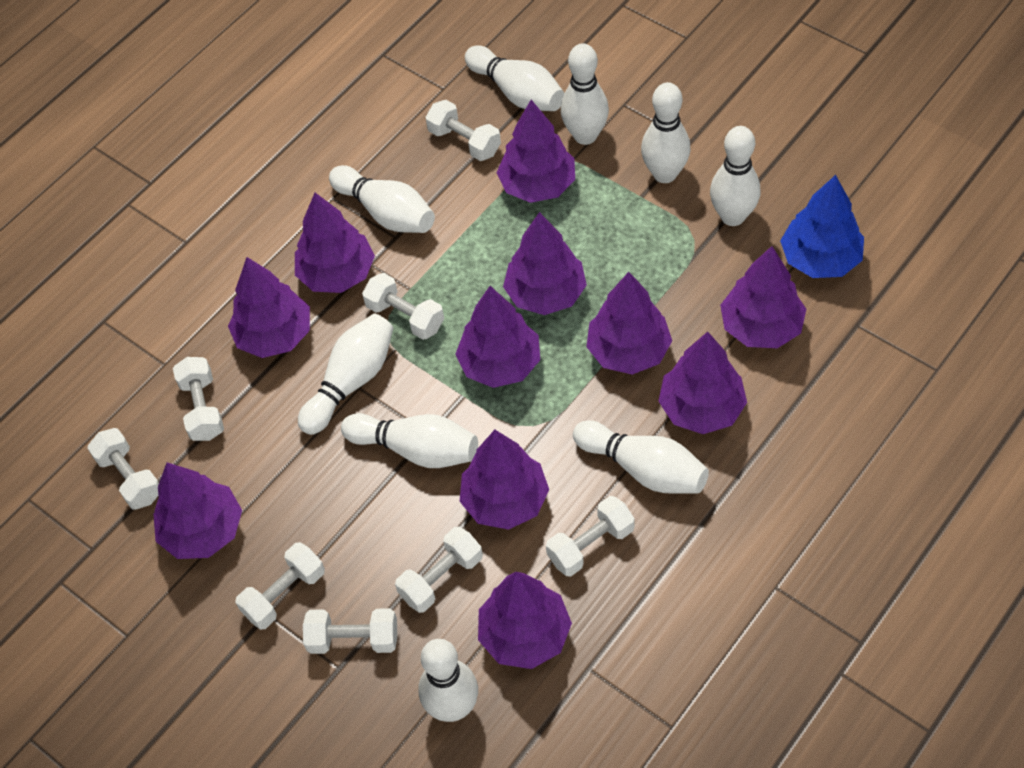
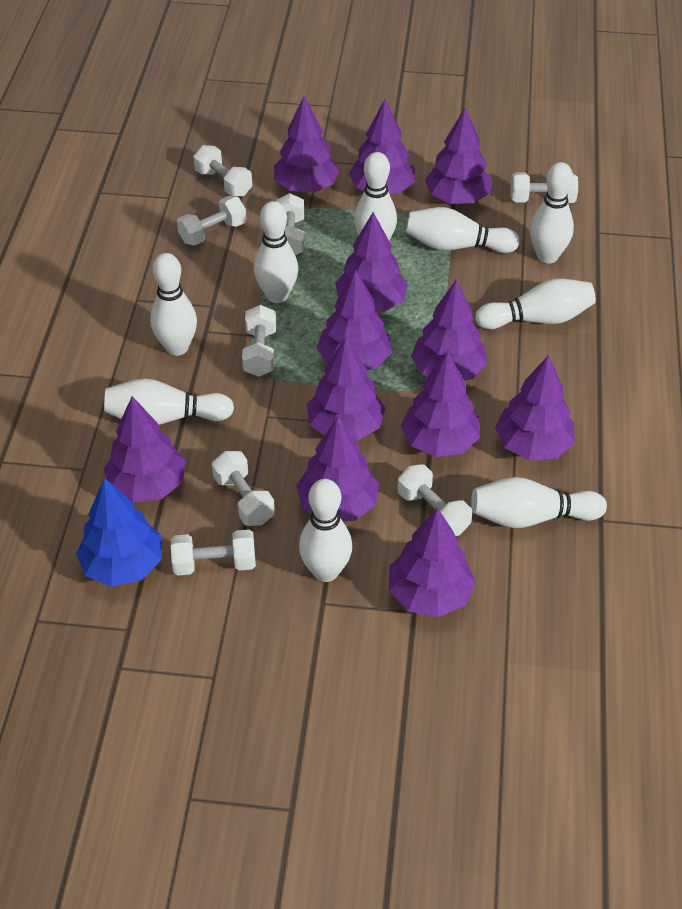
purple tree: [153,462,242,559] [228,257,310,358] [295,193,375,293] [455,286,540,388] [460,430,549,530] [478,572,572,669] [496,100,575,203] [503,212,587,315] [586,272,672,375] [658,332,747,434] [720,246,806,348] = 11 -> [104,396,186,502] [274,96,340,193] [296,416,379,521] [307,337,385,441] [316,270,392,370] [335,212,408,312] [349,99,415,194] [389,508,476,617] [401,352,480,457] [411,280,487,381] [425,107,492,204] [495,355,575,460] = 12

